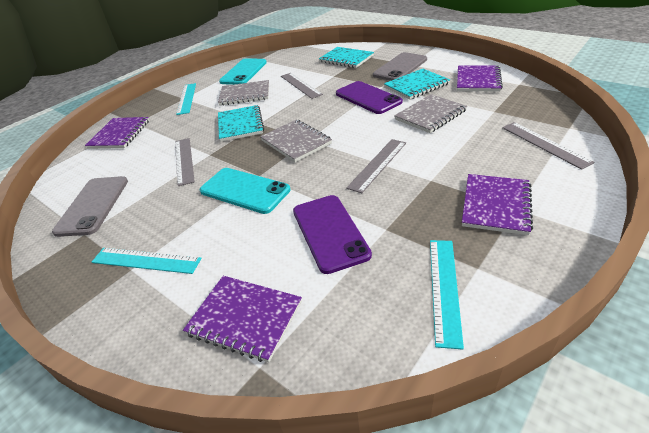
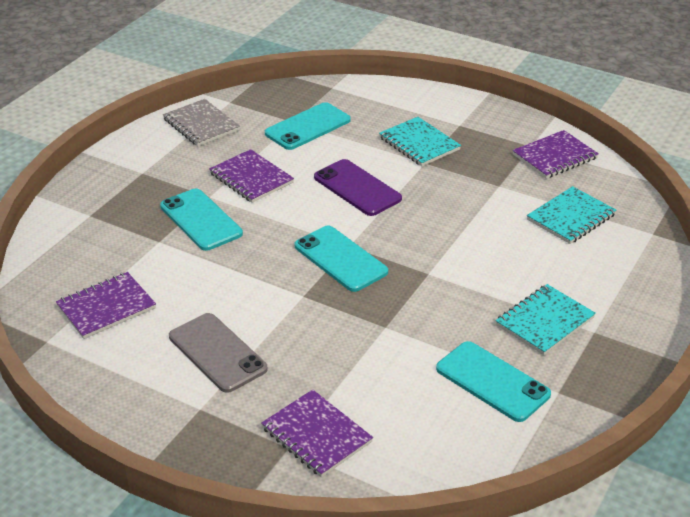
grey notebook: [218,80,269,106] [260,120,332,162] [394,94,467,133] = 3 -> [163,99,240,146] = 1
grey phone: [52,176,128,237] [373,52,427,81] = 2 -> [169,313,268,393] = 1
grey ruler: [175,138,195,186] [281,73,323,99] [346,139,406,193] [502,122,595,170] = 4 -> none = 0
purple phone: [293,195,372,274] [336,81,403,114] = 2 -> [314,159,402,216] = 1
turquoise phone: [200,168,291,214] [219,58,267,85] = 2 -> [160,188,243,251] [265,102,351,150] [294,226,388,292] [436,341,551,422] = 4
turquoise ruler: [92,248,202,274] [176,83,196,115] [430,240,464,350] = 3 -> none = 0

